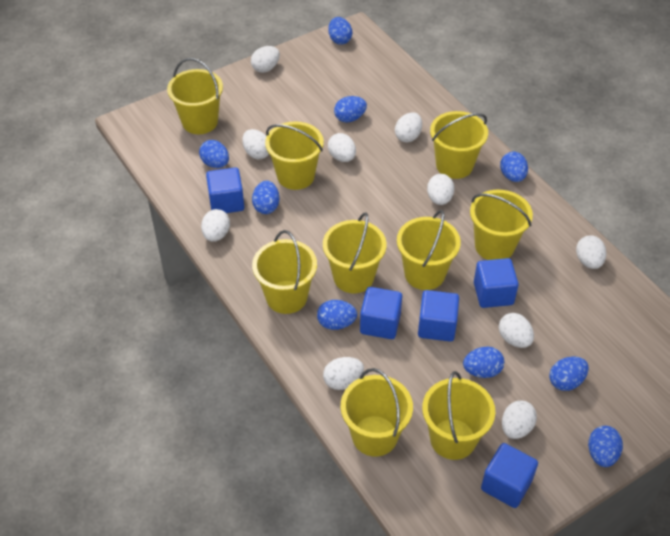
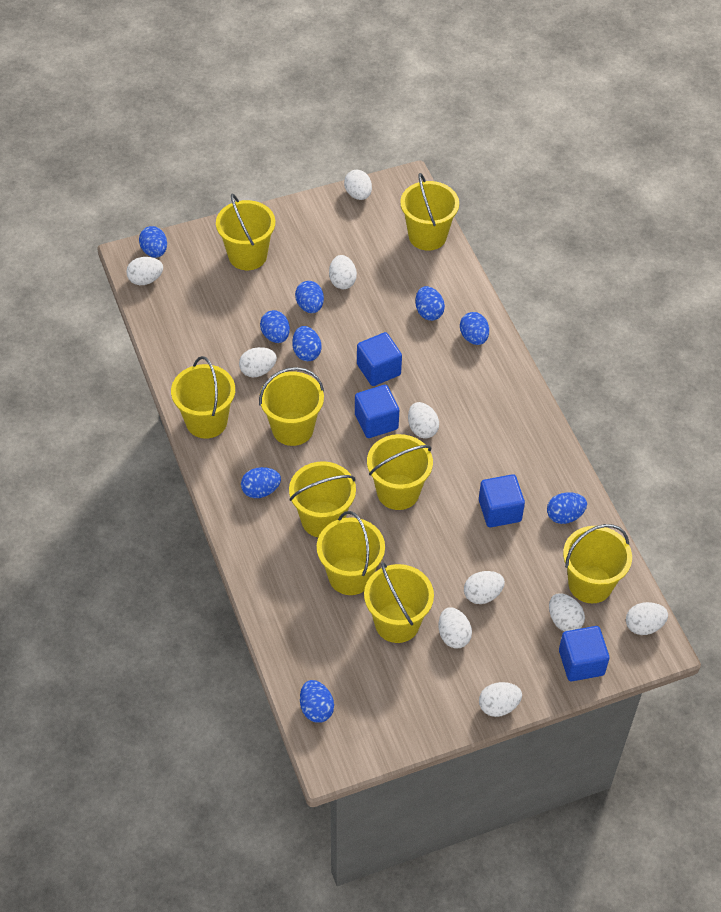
blue cube: [206,167,244,213] [360,287,402,339] [418,290,459,342] [474,258,519,308] [481,443,538,508] = 5 -> [355,385,399,438] [357,332,402,386] [479,474,525,527] [559,626,609,681] = 4

